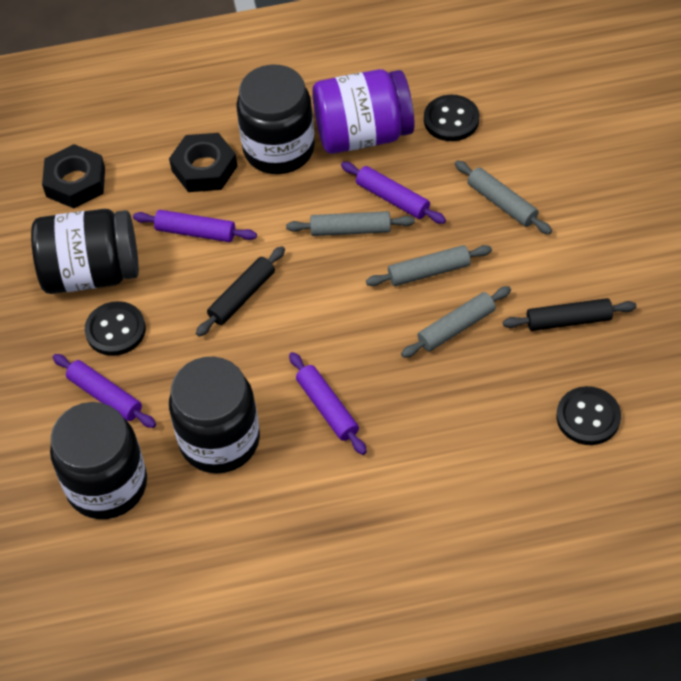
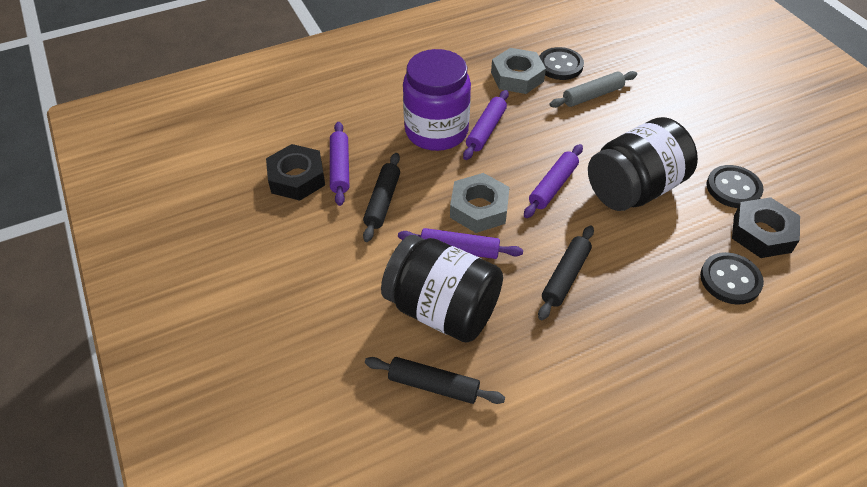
black jar: [31,209,139,294] [50,402,147,519] [169,357,260,474] [236,65,315,174] = 4 -> [381,235,503,343] [588,117,698,211] = 2
black rolling pin: [196,246,285,337] [503,298,637,331] = 2 -> [363,153,400,242] [365,357,505,404] [538,225,594,320] = 3
grey nut: none = 0 -> [450,173,510,233] [491,48,546,94] = 2
grey rolling pin: [286,211,415,236] [366,245,492,286] [401,286,511,358] [455,161,552,234] = 4 -> [550,71,637,108] = 1

